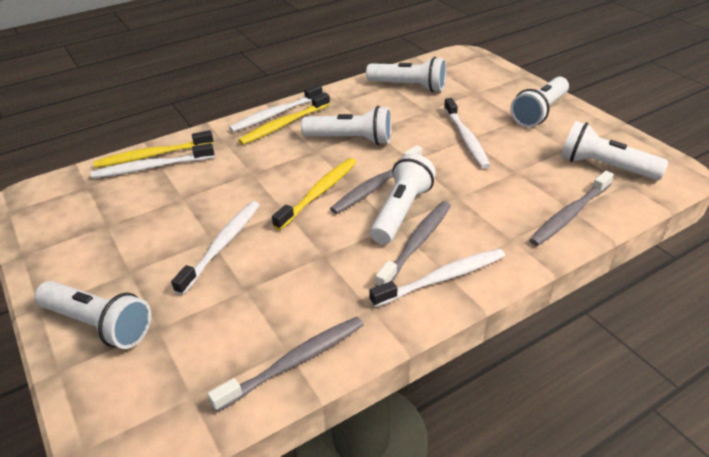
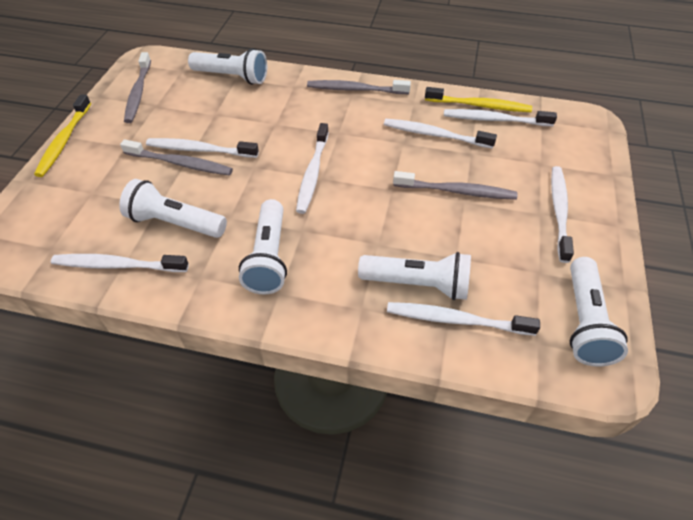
white flashlight: [35,281,151,349] [301,106,392,145] [366,57,446,92] [370,153,436,245] [510,77,569,127] [561,121,669,180] = 6 -> [119,179,227,238] [188,48,267,85] [239,199,287,295] [358,252,471,300] [570,257,628,367] = 5
white toothbrush: [91,143,214,178] [171,201,260,295] [229,84,322,132] [369,248,505,307] [444,98,491,169] = 5 -> [51,254,189,272] [146,138,259,158] [296,123,329,214] [384,119,497,149] [387,302,540,336] [444,109,557,126] [551,166,574,263] = 7
yellow toothbrush: [94,130,213,168] [238,93,330,145] [272,158,356,230] = 3 -> [34,94,91,177] [425,87,532,112] = 2

